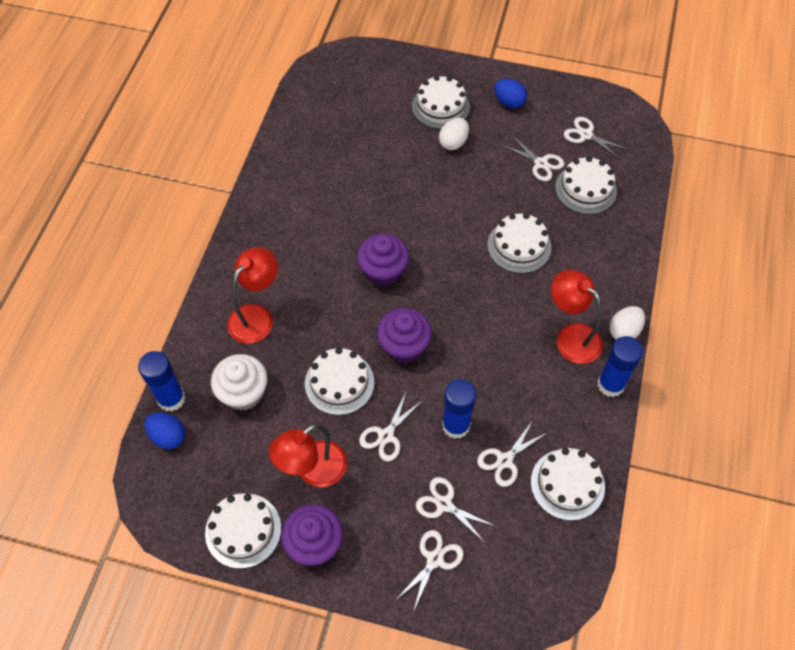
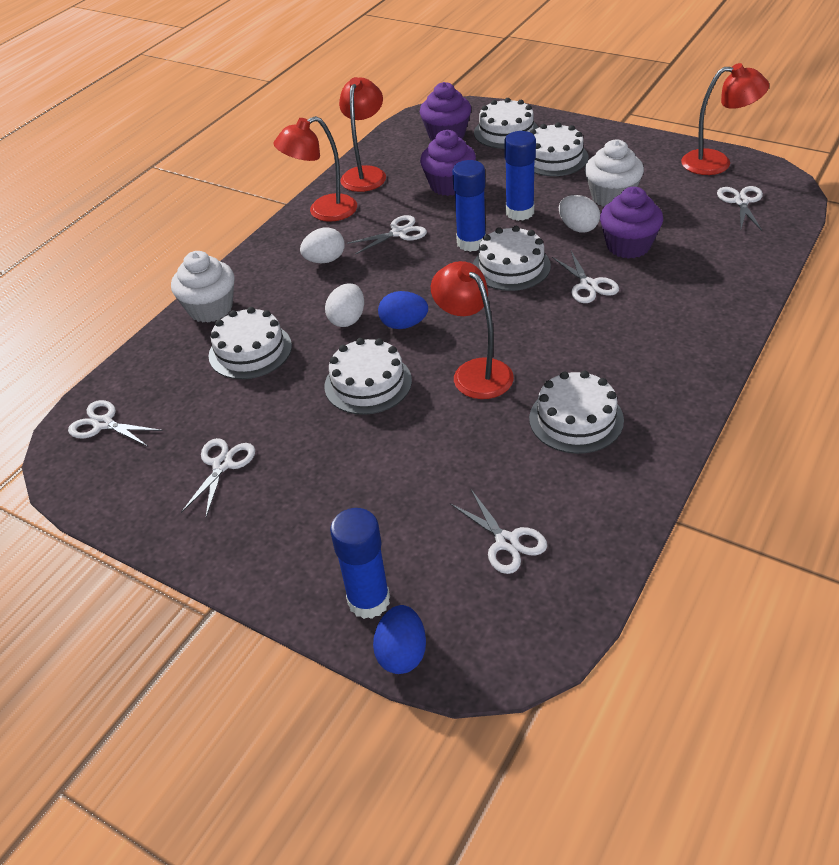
red lamp: [227,247,278,344] [269,424,347,487] [551,270,603,364] = 3 -> [274,116,357,222] [339,77,386,192] [431,261,514,399] [681,63,769,175] = 4
white cupcake: [211,354,268,411] = 1 -> [171,251,235,323] [585,140,644,207] = 2
white egg: [439,118,469,150] [609,306,645,340] = 2 -> [300,228,344,263] [325,283,364,327] [559,195,600,233] = 3

